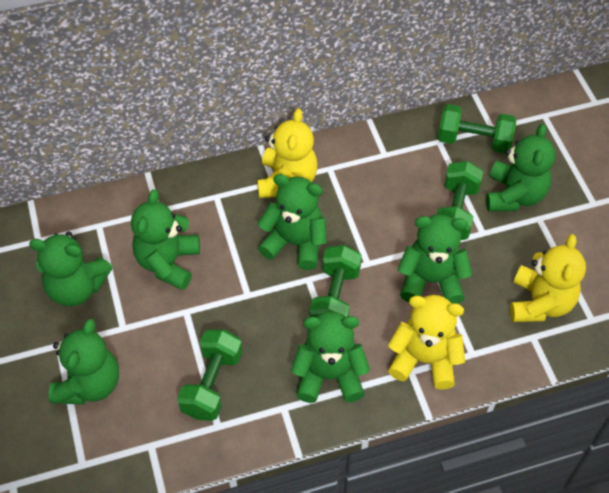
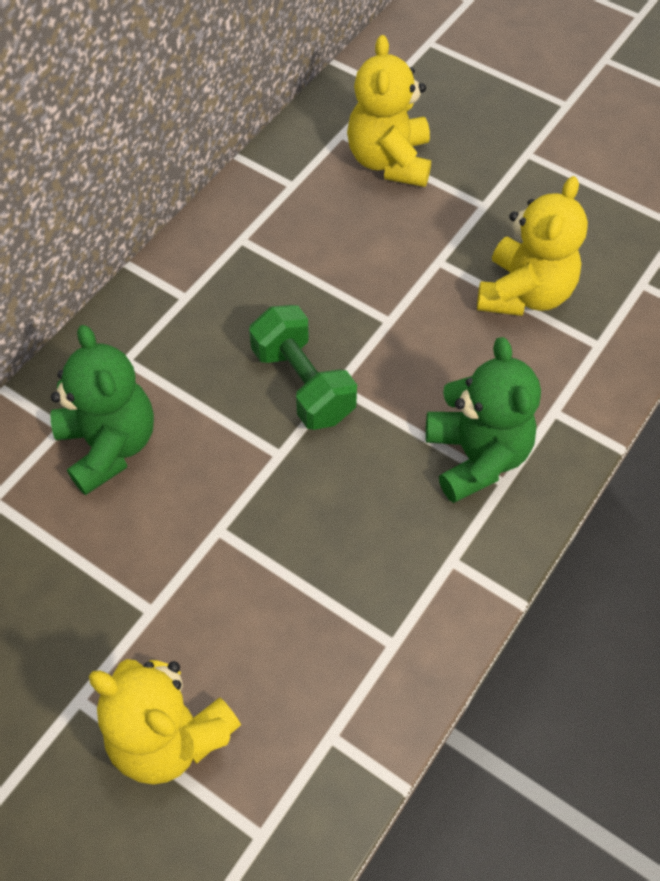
green dumbbell: [177,329,242,421] [309,245,362,317] [437,161,483,240] [438,104,516,154] = 4 -> [249,305,357,430] = 1
green teddy bear: [29,231,113,306] [49,319,119,405] [131,189,200,290] [258,174,327,270] [291,311,370,403] [397,214,472,304] [486,124,555,212] = 7 -> [50,325,154,495] [426,337,541,503] = 2

